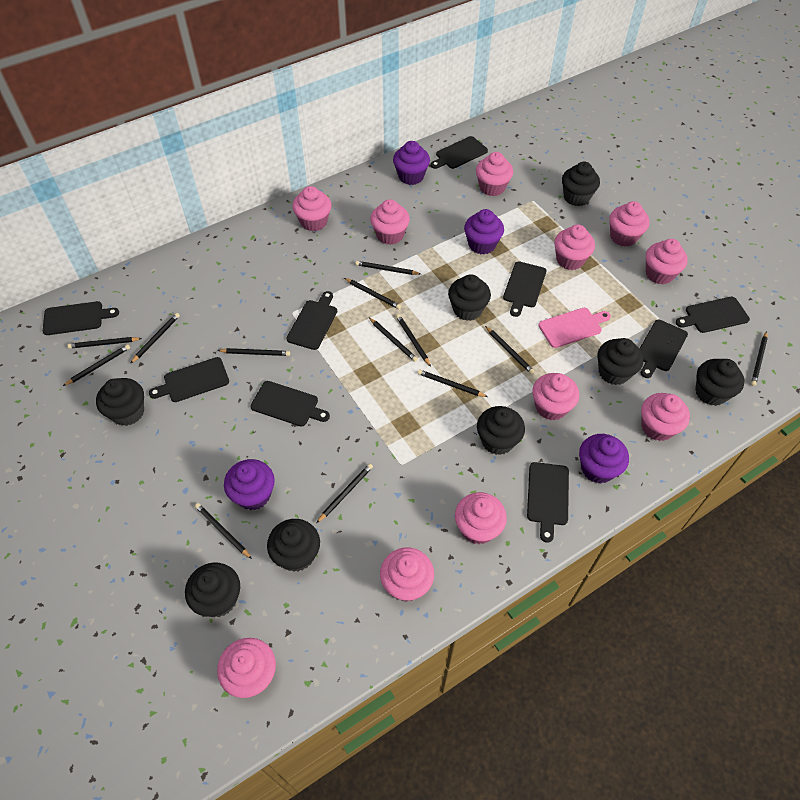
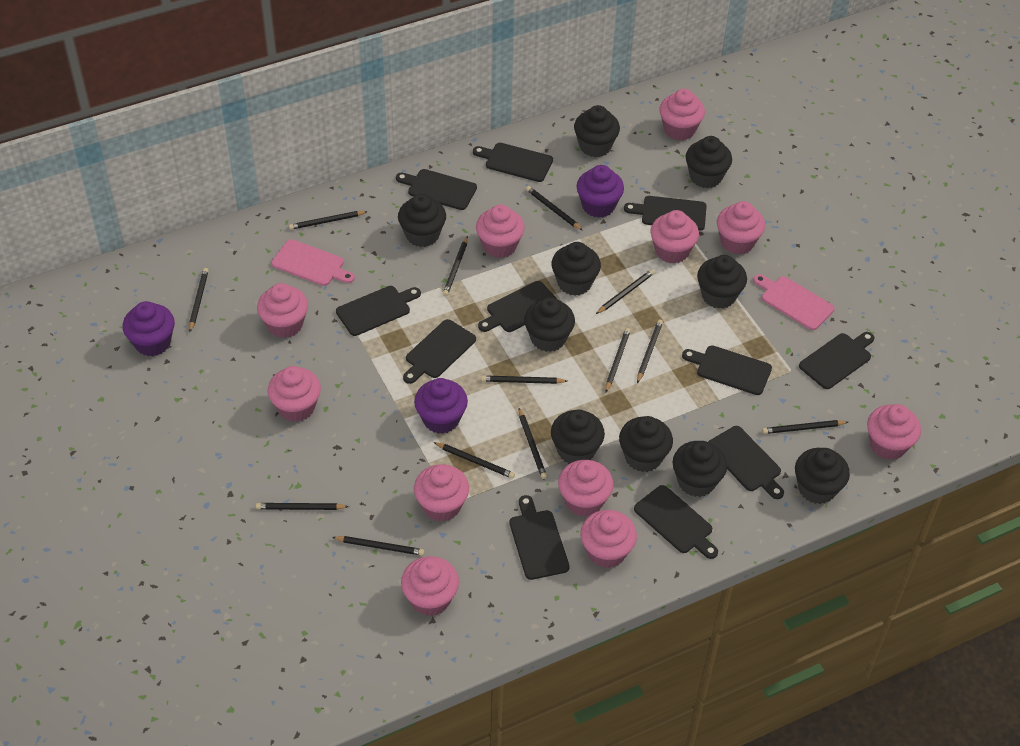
black cupcake: [96,378,144,426] [185,563,240,617] [267,519,320,572] [448,274,491,321] [477,406,525,455] [562,162,600,206] [598,338,643,385] [695,359,744,406] = 8 -> [398,194,446,247] [524,297,575,352] [551,242,601,296] [551,409,605,464] [574,105,620,157] [619,416,673,472] [672,441,727,497] [686,136,732,188] [697,255,747,309] [795,448,850,504] = 10
black cutting board: [43,301,119,335] [149,357,229,402] [251,381,330,427] [286,291,337,350] [431,136,488,169] [503,261,547,317] [527,462,569,543] [639,320,688,378] [676,297,750,333] = 9 -> [336,286,421,336] [396,169,477,210] [403,319,476,384] [473,143,553,182] [478,281,557,332] [510,495,569,580] [624,196,707,231] [634,485,718,559] [682,345,772,395] [708,426,784,499] [799,332,875,389] = 11
pink cutting board: [538,308,611,348] = 1 -> [271,239,355,286] [753,274,835,330] = 2
purple cupcake: [224,459,275,510] [393,141,430,185] [464,209,504,255] [579,434,629,484] = 4 -> [123,301,175,356] [414,378,468,434] [577,165,624,218] = 3

